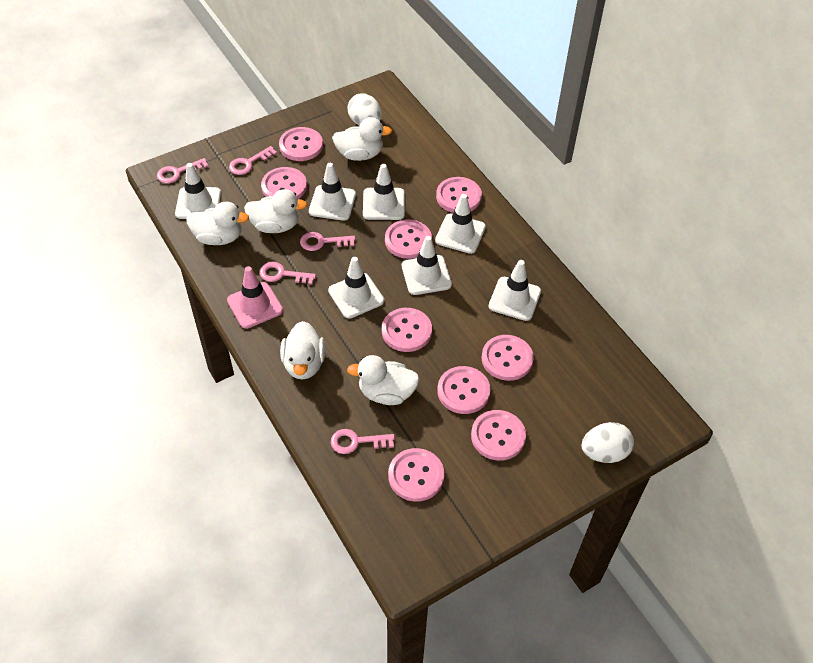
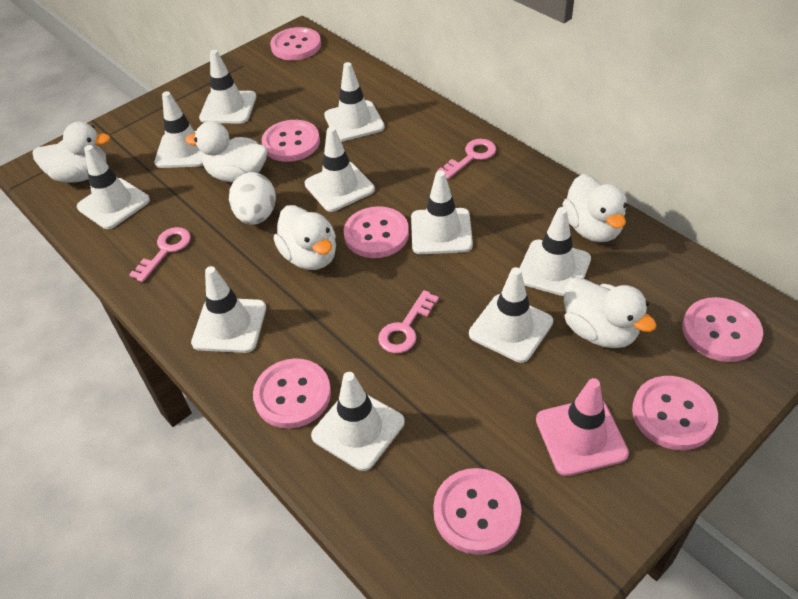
pink button: [261,167,307,199] [279,127,323,161] [382,308,432,352] [385,220,432,259] [388,448,444,502] [436,177,482,213] [437,366,490,414] [471,410,526,461] [481,335,534,381] = 9 -> [253,359,331,428] [261,120,320,162] [270,27,321,60] [344,206,409,258] [433,468,522,555] [632,376,718,450] [682,297,763,362] = 7
pink key: [157,158,209,184] [229,146,277,175] [260,262,316,285] [300,232,355,251] [331,429,395,454] = 5 -> [129,227,191,282] [378,290,439,353] [438,139,496,179] = 3
white egg: [347,93,382,126] [581,422,634,463] = 2 -> [229,172,276,225] = 1
white traffic cone: [175,163,221,219] [309,163,356,221] [328,257,384,319] [363,164,405,220] [402,236,452,295] [435,194,486,254] [489,260,541,321] = 7 -> [77,145,150,229] [154,91,204,168] [191,266,266,353] [199,50,257,124] [305,127,375,212] [311,372,405,471] [324,62,385,142] [411,171,473,254] [469,267,553,363] [520,207,591,297] = 10

